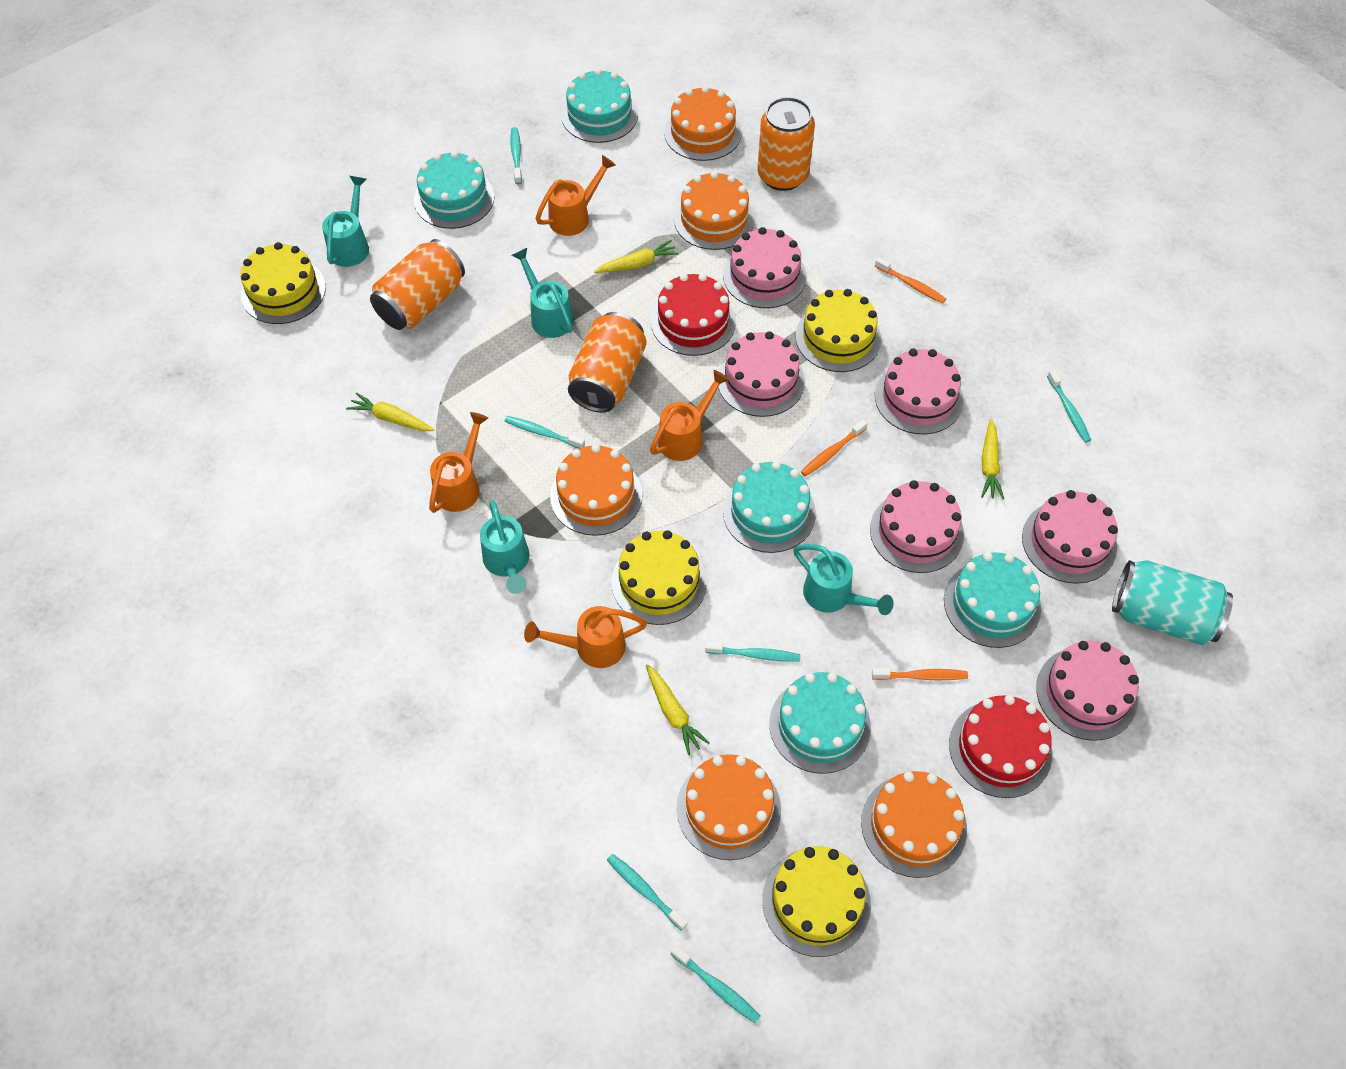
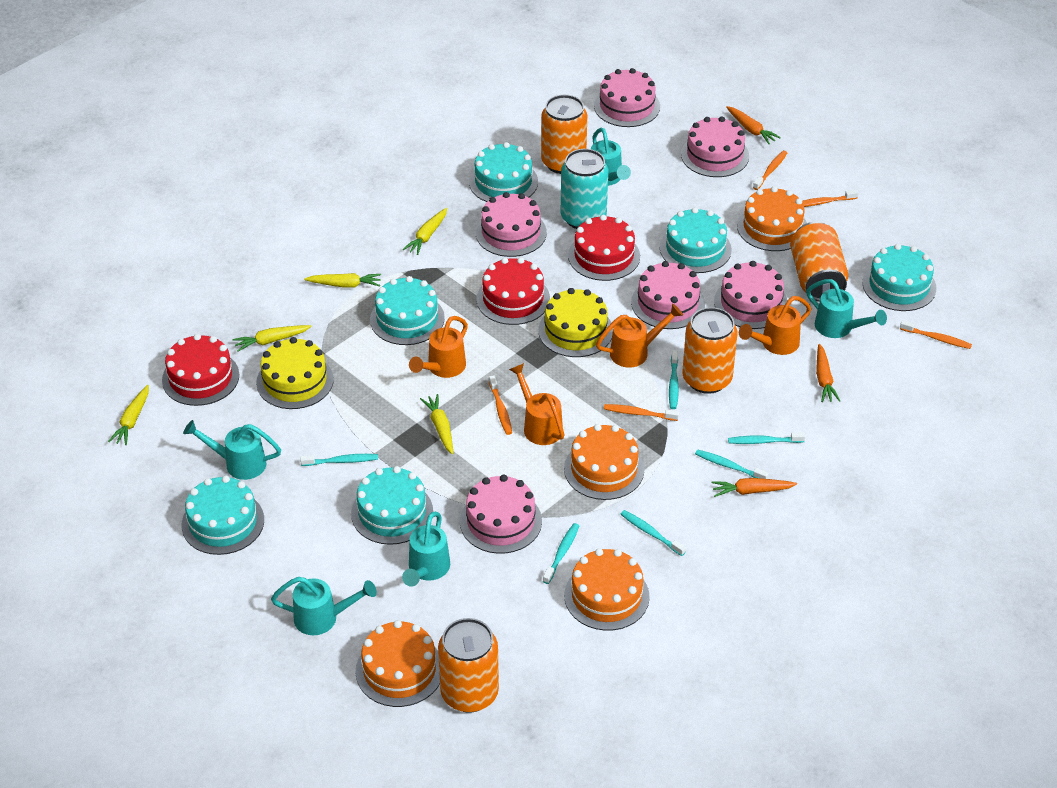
orange cake: [550,444,642,536] [664,86,742,161] [674,171,755,250] [676,754,781,860] [861,771,967,878] = 5 -> [356,620,440,707] [564,424,644,500] [564,548,650,631] [737,186,807,251] = 4
orange can: [370,239,465,330] [568,312,646,413] [757,97,815,191] = 3 -> [438,618,499,713] [541,95,587,174] [682,307,737,394] [790,222,848,301] = 4
orange carrot: none = 0 -> [711,478,797,497] [726,106,781,144] [816,344,840,402] = 3
orange toothbrush: [801,419,868,477] [872,668,968,680] [875,257,946,303] = 3 -> [489,375,512,435] [604,404,679,421] [753,151,787,190] [802,190,859,207] [900,320,972,349] = 5
red cake: [651,273,736,356] [949,695,1052,798] = 2 -> [162,334,239,406] [476,257,550,325] [568,215,640,281] = 3
turquoise cake: [414,151,494,229] [561,69,638,143] [723,461,816,553] [769,672,871,774] [944,552,1041,648] = 5 -> [182,476,264,555] [351,466,433,545] [370,276,445,345] [469,142,538,202] [660,207,732,273] [863,244,936,311] = 6
turquoise watering can: [322,176,369,267] [480,500,529,594] [512,248,573,338] [794,544,894,615] = 4 -> [183,420,281,480] [271,577,377,635] [402,512,450,587] [591,128,631,186] [806,279,887,338] = 5
yellow cake: [241,242,326,324] [612,530,707,625] [762,846,871,957] [796,289,881,372] = 4 -> [256,337,334,409] [538,288,613,357] = 2
yellow carrot: [346,392,434,431] [594,240,679,273] [646,664,710,755] [981,419,1004,499] = 4 -> [108,385,149,445] [233,325,312,352] [304,273,381,287] [403,208,447,255] [420,394,453,454] = 5

